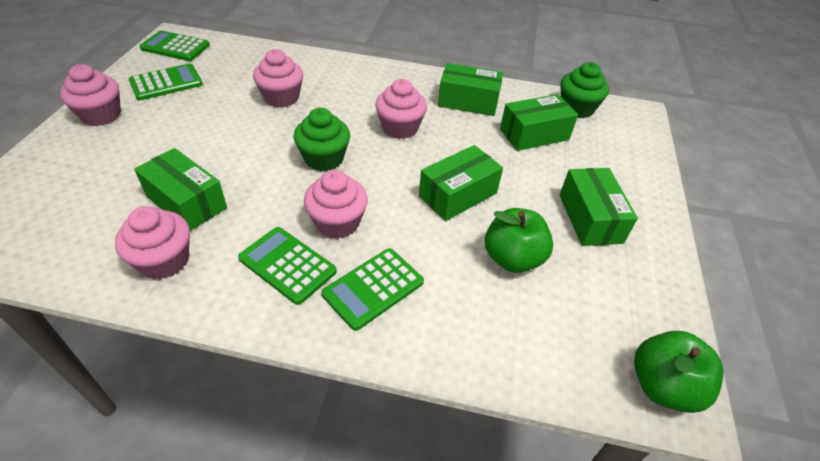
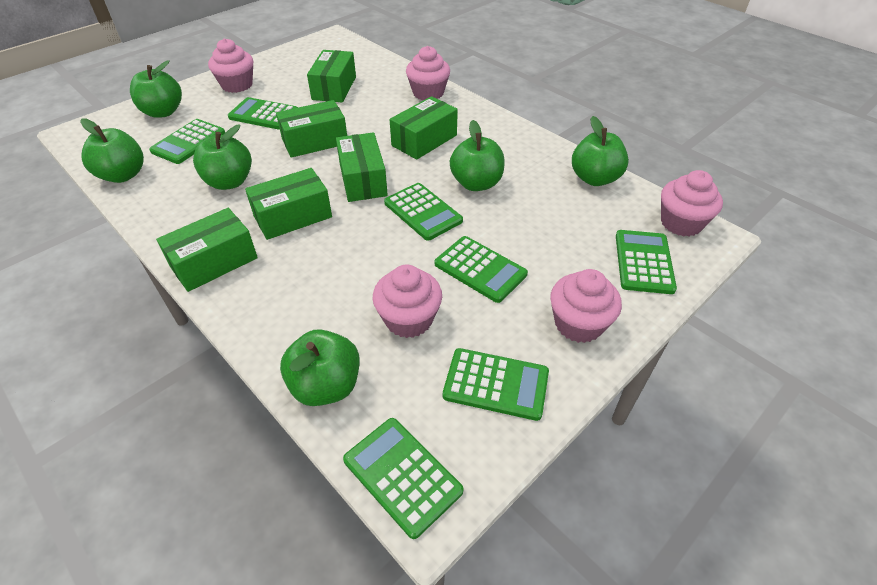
green apple: [485,208,553,273] [634,331,723,413] = 2 -> [80,118,144,183] [130,60,182,118] [193,125,252,190] [280,329,360,406] [450,120,505,191] [572,116,629,186] = 6
green box: [134,148,227,231] [419,145,503,221] [438,63,503,116] [500,94,578,151] [559,168,638,246] = 5 -> [156,208,258,292] [245,168,332,240] [276,100,347,158] [307,50,356,102] [336,132,388,202] [390,96,458,160] = 6
green calculator: [129,64,203,100] [140,31,210,61] [238,227,337,305] [322,248,424,331] = 4 -> [149,119,225,164] [228,97,298,130] [343,418,463,539] [384,183,463,241] [435,236,528,303] [443,348,549,421] [616,230,677,294] = 7
green cupcake: [294,108,350,171] [561,62,609,118] = 2 -> none = 0

